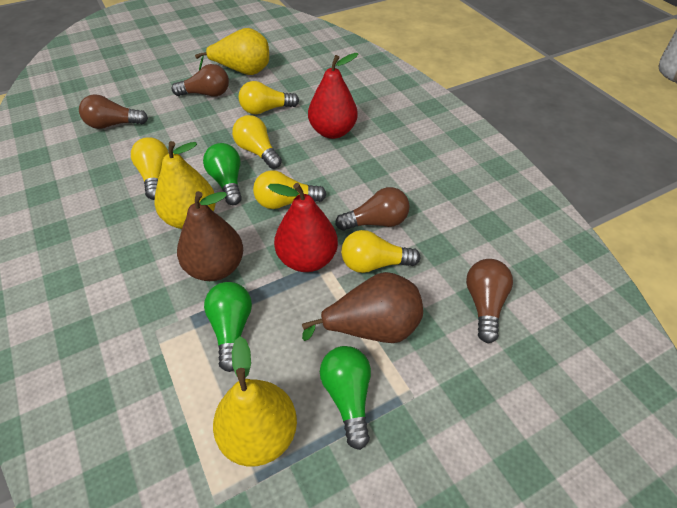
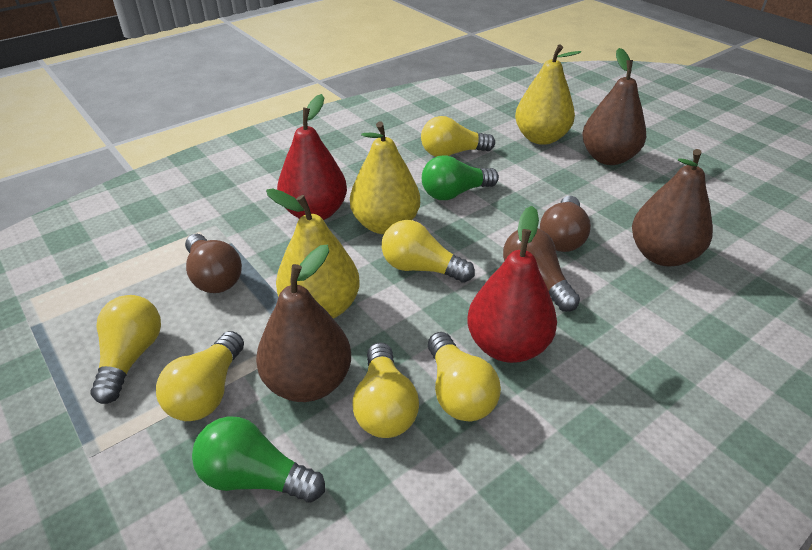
brown light bulb: [79,94,148,129] [172,64,229,97] [335,187,410,231] [466,259,513,343] = 4 -> [185,234,242,293] [503,228,580,312] [540,196,591,252] = 3
brown pear: [177,191,243,281] [302,272,423,343] = 2 -> [256,245,351,402] [582,48,646,165] [632,149,713,266] = 3
green light bulb: [203,143,242,205] [204,282,252,372] [320,346,371,450] = 3 -> [192,416,325,503] [422,155,499,200] = 2
yellow light bulb: [131,137,169,200] [232,115,282,169] [239,81,299,114] [253,170,327,209] [341,230,420,273] = 5 -> [90,295,161,404] [156,331,244,421] [352,342,419,438] [382,220,475,283] [421,116,495,157] [428,332,501,421] = 6

